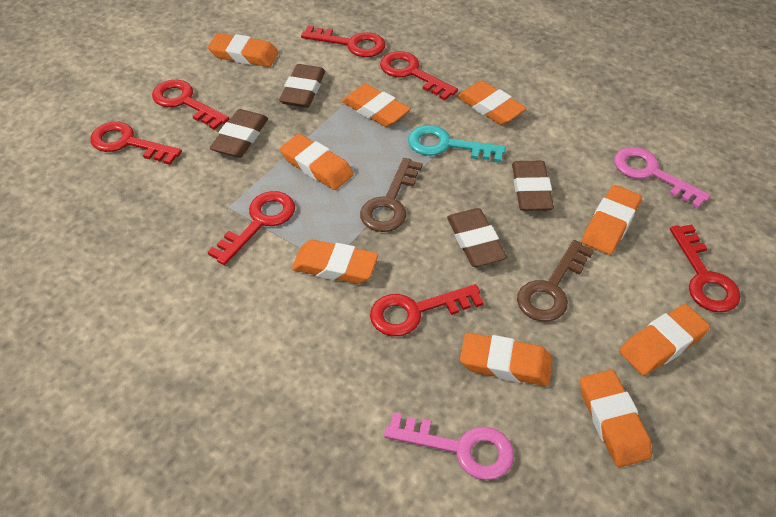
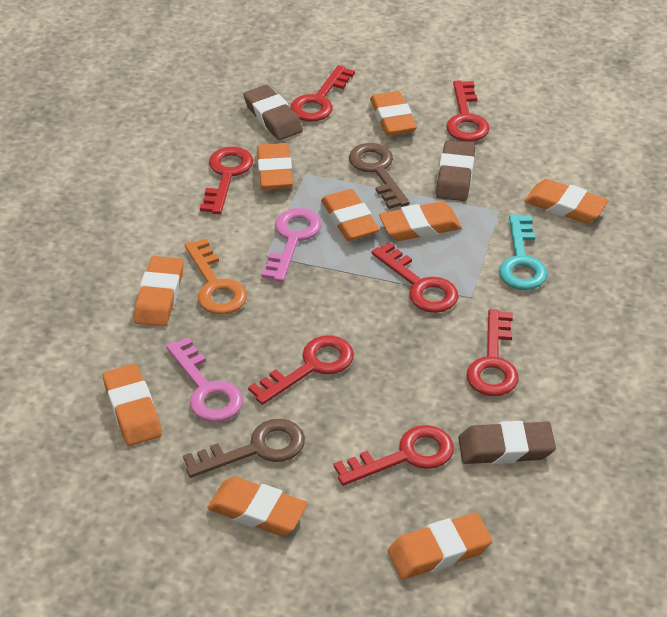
brown eraser: [210,109,268,158] [279,64,325,108] [447,208,507,267] [512,161,554,211] = 4 -> [243,85,303,140] [436,140,475,201] [458,421,556,464] = 3
orange key: none = 0 -> [185,239,247,315] = 1

